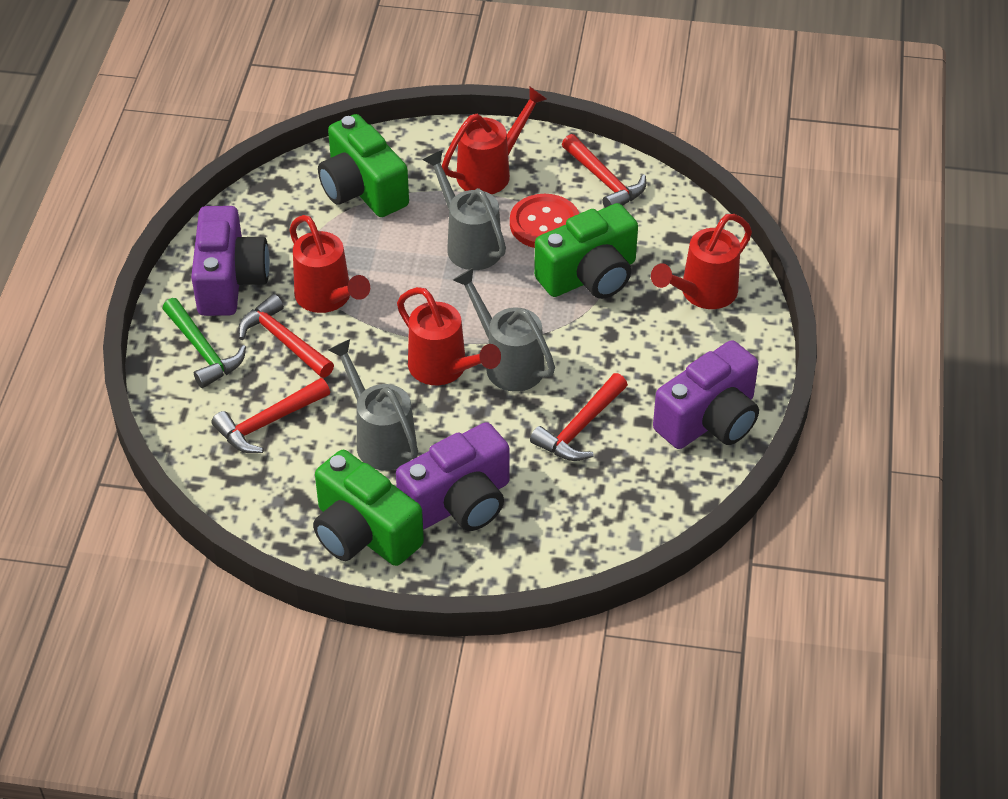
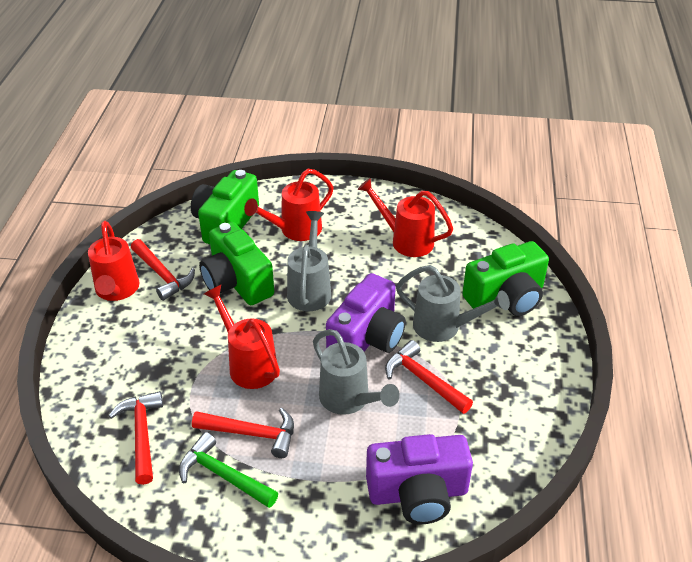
purple camera: [191,206,270,316] [396,422,510,531] [653,340,759,449] = 3 -> [326,273,406,353] [366,434,473,524] = 2
red button: [510,194,579,248] = 1 -> none = 0

